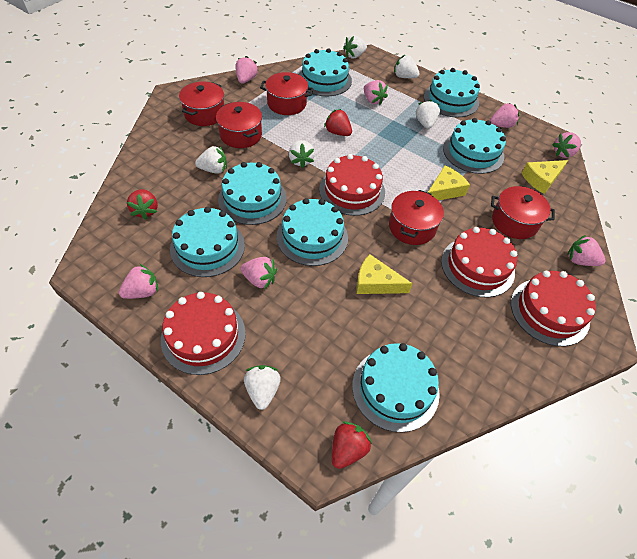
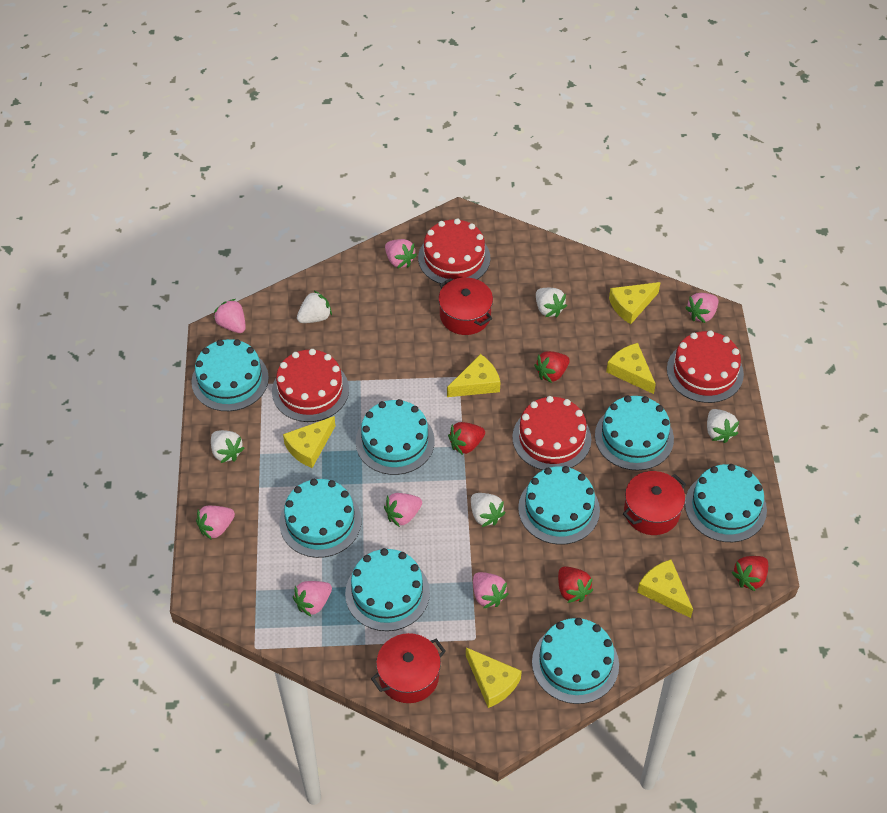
red pot: [179,82,224,126] [216,102,262,148] [260,72,313,115] [389,190,444,245] [491,186,555,239] = 5 -> [371,633,446,703] [438,278,493,335] [623,471,686,535] = 3
red strawberry: [127,189,158,220] [324,109,352,136] [332,421,372,469] = 3 -> [448,422,485,455] [534,351,570,383] [558,566,593,603] [731,556,768,591] = 4
turquoise cake: [170,207,245,277] [218,162,287,225] [277,198,348,266] [299,48,352,96] [352,343,440,432] [424,68,480,117] [443,118,506,174] = 7 -> [192,339,269,411] [279,479,361,558] [345,548,430,631] [356,399,435,475] [518,466,600,545] [532,618,619,704] [595,396,674,471] [685,464,767,542] = 8
white strawberry: [195,146,227,174] [244,365,281,410] [289,140,315,168] [343,35,367,58] [394,55,419,78] [416,100,440,129] = 6 -> [211,430,245,463] [297,290,332,323] [471,493,506,527] [536,288,567,317] [707,409,739,443] = 5
yellow cheese: [356,254,413,294] [428,165,470,201] [522,160,568,194] = 3 -> [283,416,335,468] [447,354,500,397] [466,647,522,708] [606,343,656,394] [609,282,661,324] [637,559,693,618] = 6

